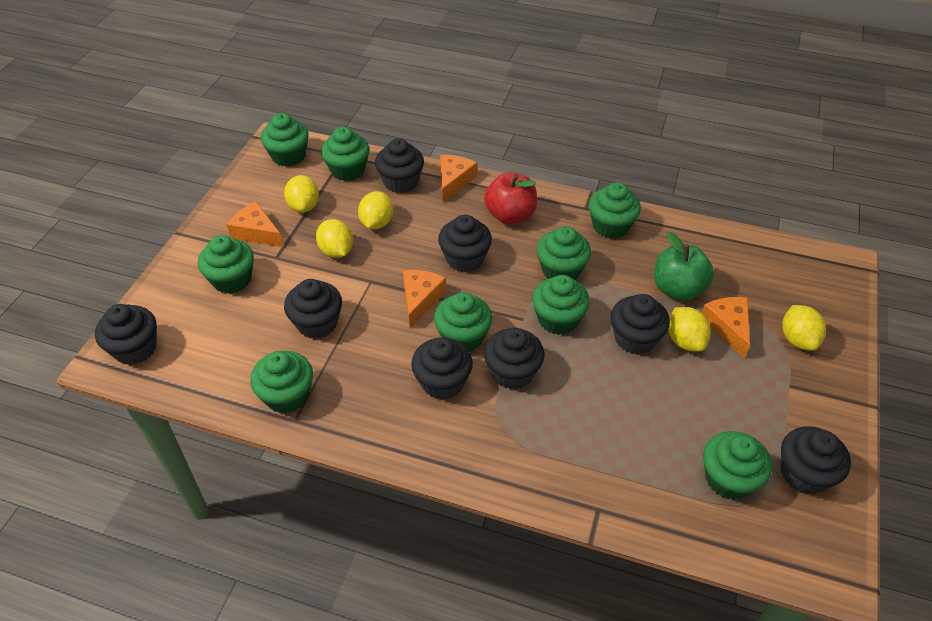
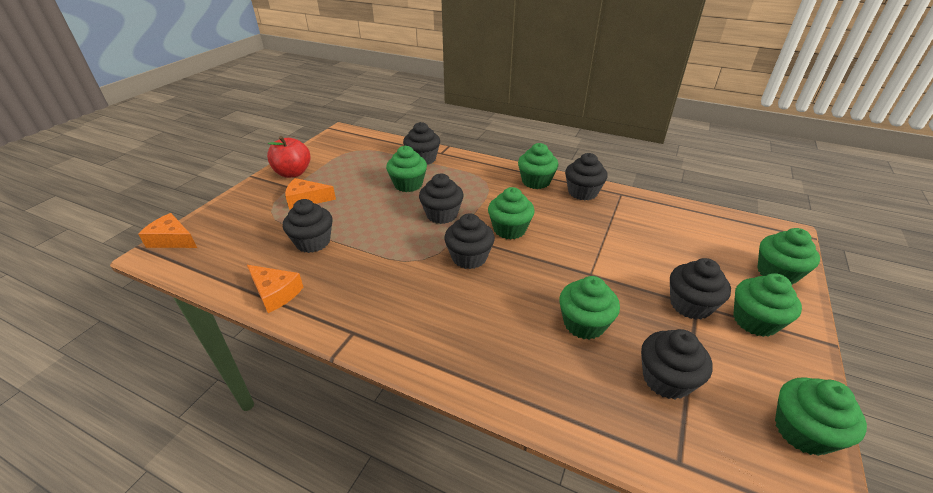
black cupcake: [95,304,157,365] [284,279,342,339] [375,138,424,193] [411,337,473,400] [438,214,492,272] [484,328,545,389] [611,294,670,355] [781,426,851,494] = 8 -> [283,199,332,253] [403,122,440,165] [419,174,463,224] [444,213,495,269] [565,153,608,201] [641,329,713,399] [670,258,731,320] = 7
green apple: [654,232,714,301] = 1 -> none = 0
green cupcake: [198,235,254,294] [250,351,313,413] [261,113,309,167] [321,127,369,181] [434,292,492,352] [532,275,590,335] [537,226,591,280] [589,182,641,239] [703,431,772,500] = 9 -> [386,146,427,192] [488,187,535,239] [518,143,558,189] [559,276,620,340] [733,273,802,337] [757,228,820,285] [775,377,867,456] = 7
orange cheese: [227,202,283,247] [403,270,446,328] [440,155,477,203] [702,297,750,359] = 4 -> [138,213,197,248] [247,265,303,313] [285,178,336,210] = 3
yellow lemon: [284,175,319,212] [316,219,353,258] [358,191,393,229] [668,307,711,351] [782,305,826,351] = 5 -> none = 0

